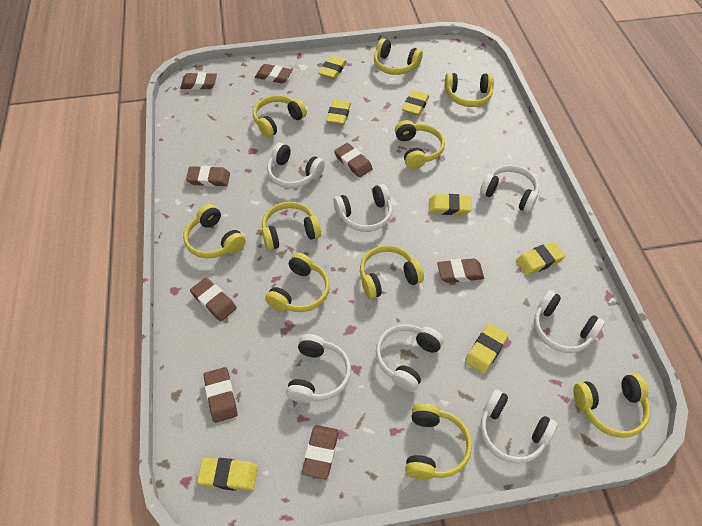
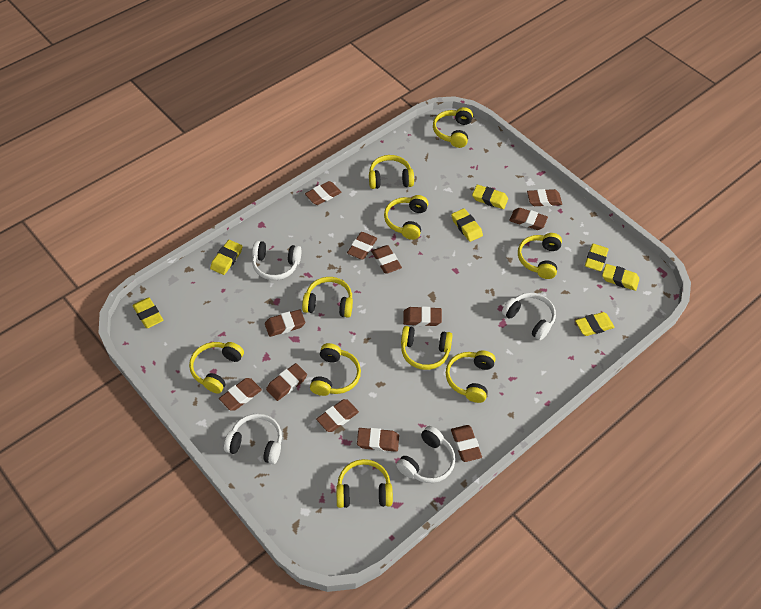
brown eraser: [180,72,217,90] [186,166,230,187] [190,278,237,321] [204,367,238,423] [255,64,292,84] [302,425,339,479] [334,143,373,178] [437,258,484,283] = 8 -> [219,378,262,411] [265,309,305,337] [266,363,307,401] [305,181,342,205] [316,399,359,432] [347,232,377,260] [357,428,399,452] [371,245,402,274] [403,306,442,326] [451,425,482,462] [509,208,548,230] [527,189,562,207] = 12
white headphones: [267,143,325,189] [286,334,351,403] [333,184,392,232] [376,324,444,392] [480,165,539,213] [480,389,557,464] [534,290,605,353] = 7 -> [224,413,282,464] [252,241,301,280] [396,426,455,483] [502,292,556,340] = 4

